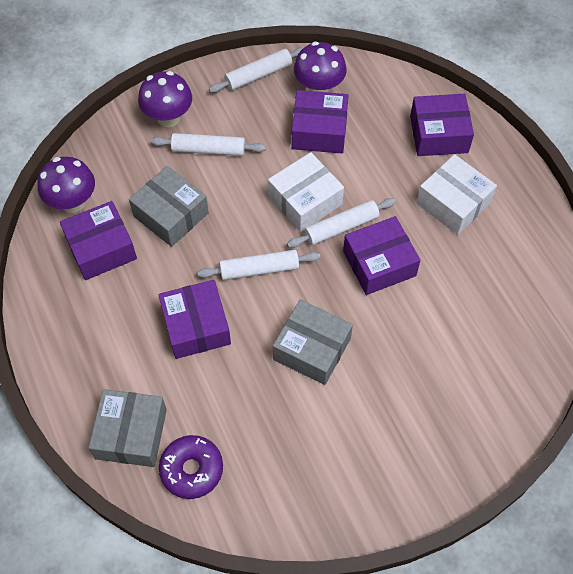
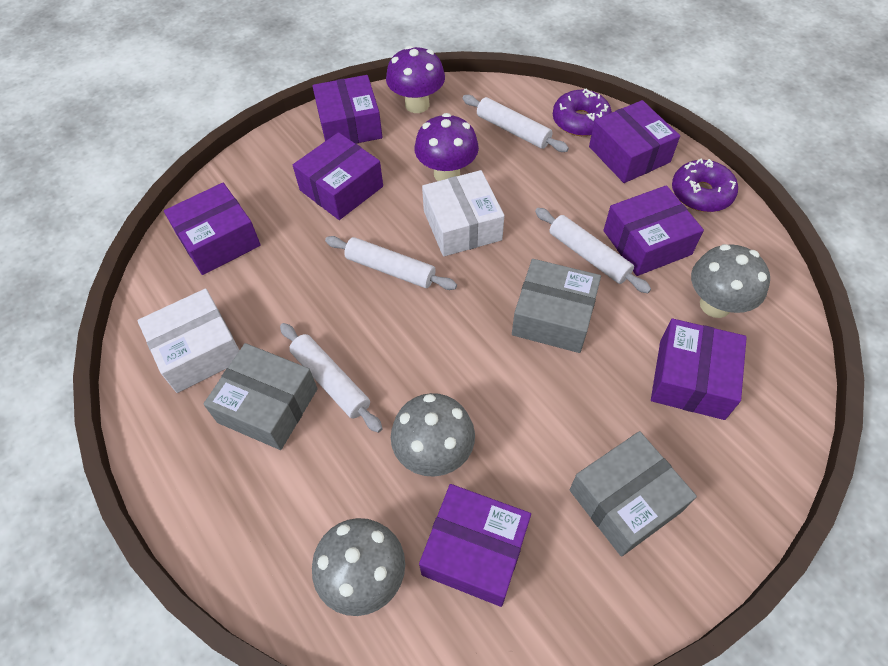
grey mushroom: none = 0 -> [312,518,405,616] [391,393,475,477] [691,244,770,318] = 3
purple box: [60,201,137,280] [159,280,231,359] [291,90,349,153] [343,216,420,295] [410,94,474,156] = 5 -> [164,183,261,275] [293,132,383,220] [312,75,382,144] [419,484,531,607] [589,100,680,183] [603,185,704,276] [651,318,747,420] = 7
purple donut: [159,435,223,499] = 1 -> [553,89,612,136] [672,159,738,212] = 2
purple mushroom: [37,157,95,213] [138,71,192,127] [294,42,347,92] = 3 -> [386,46,445,113] [414,113,479,181] = 2

